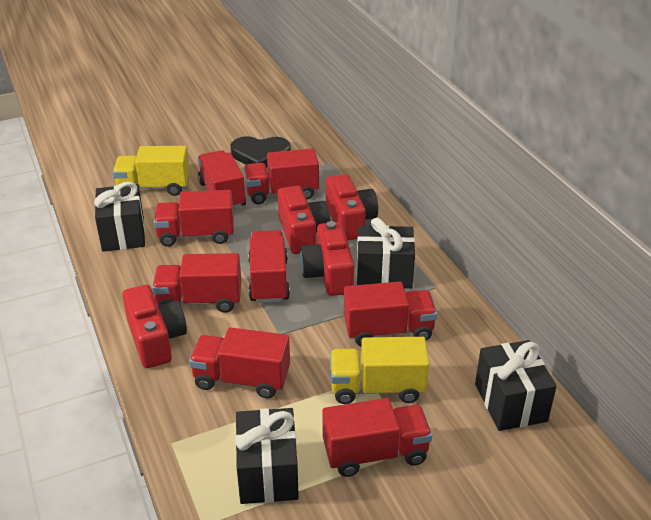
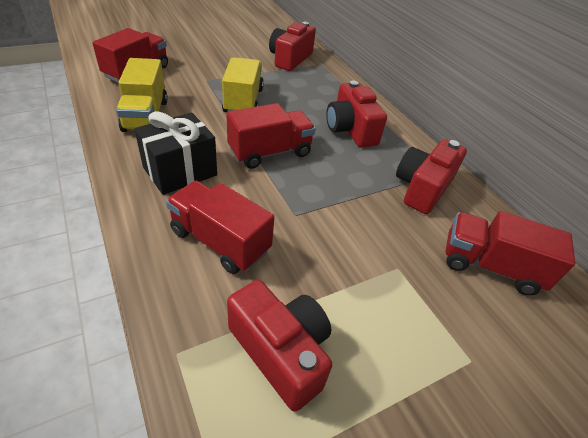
black gift: [94,182,145,252] [235,408,299,504] [357,218,415,289] [475,340,557,431] = 4 -> [134,111,217,195] = 1
black heart: [230,136,291,168] = 1 -> none = 0
red truck: [152,253,241,313] [154,190,234,247] [189,327,290,398] [198,150,246,209] [244,148,319,204] [248,230,290,303] [322,398,432,477] [344,282,437,346] = 8 -> [92,28,168,83] [166,181,274,274] [226,103,316,169] [446,211,575,295] = 4

